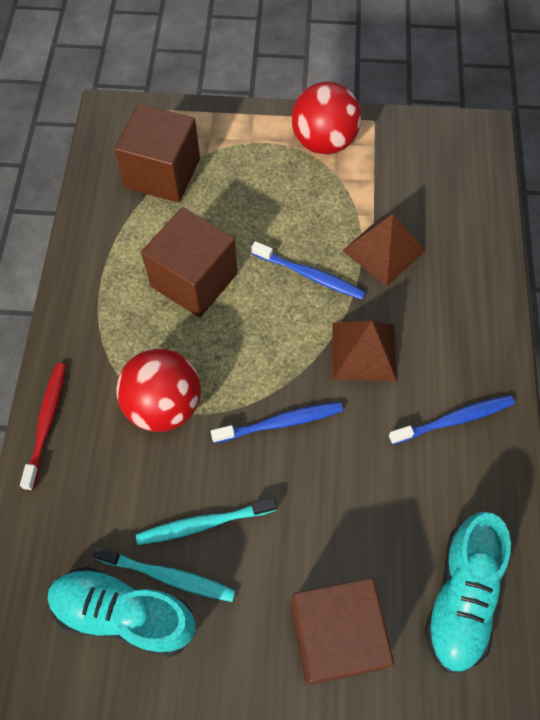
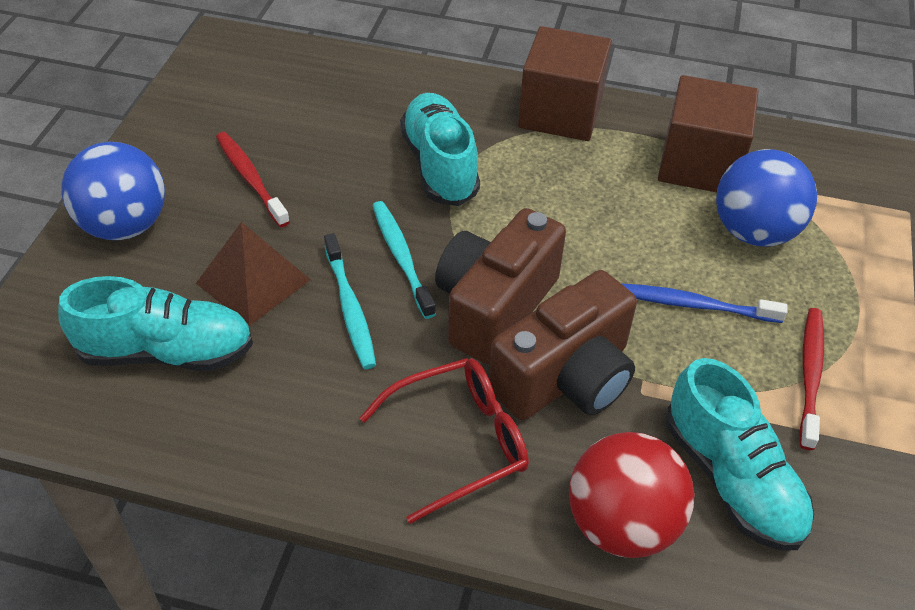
blue ball: none = 0 -> [61,142,165,240] [716,149,817,246] = 2
blue toothbrush: [211,402,343,443] [251,241,366,300] [389,395,515,445] = 3 -> [622,284,788,323] = 1
brown camera: none = 0 -> [435,208,566,364] [489,270,637,420] = 2
brown cube: [114,103,200,203] [141,207,237,317] [291,578,394,685] = 3 -> [518,26,612,141] [658,75,759,192] = 2
brown pyramid: [332,320,397,381] [343,214,425,286] = 2 -> [196,222,311,326] = 1
red ball: [116,349,201,432] [292,82,362,155] = 2 -> [569,432,694,558] = 1
red glasses: none = 0 -> [360,358,529,524] = 1
red toothbrush: [20,363,66,490] = 1 -> [216,132,290,227] [799,308,824,450] = 2
turquoise shoe: [47,567,196,657] [425,512,511,673] = 2 -> [58,276,253,371] [400,93,480,206] [666,358,814,551] = 3

